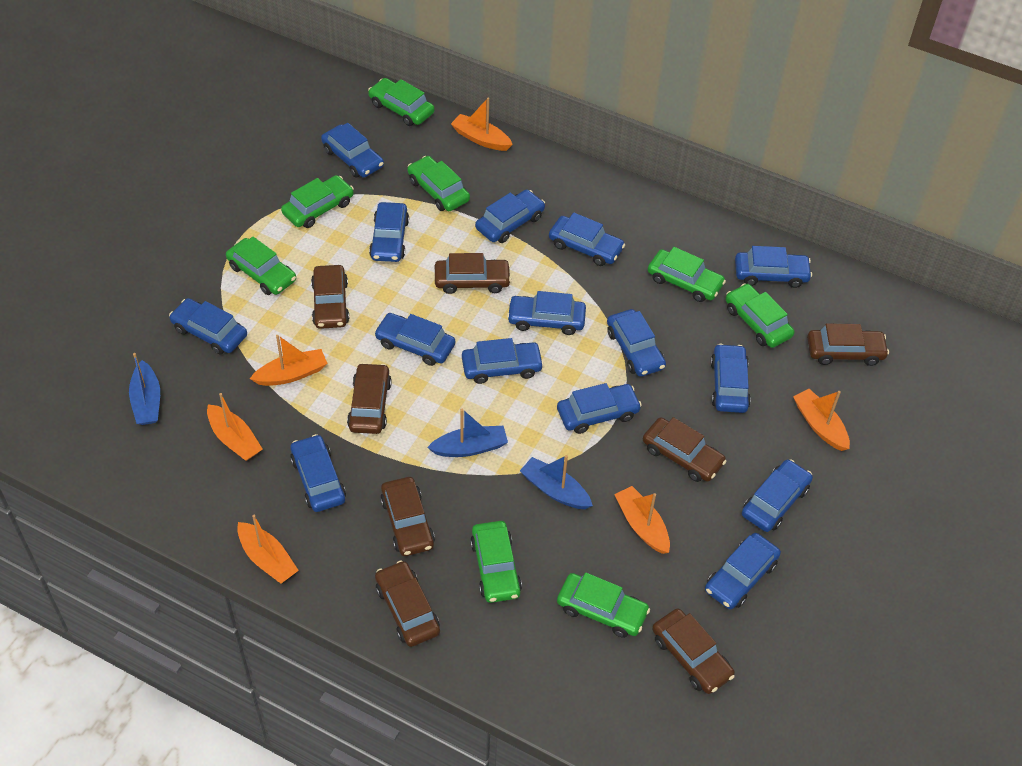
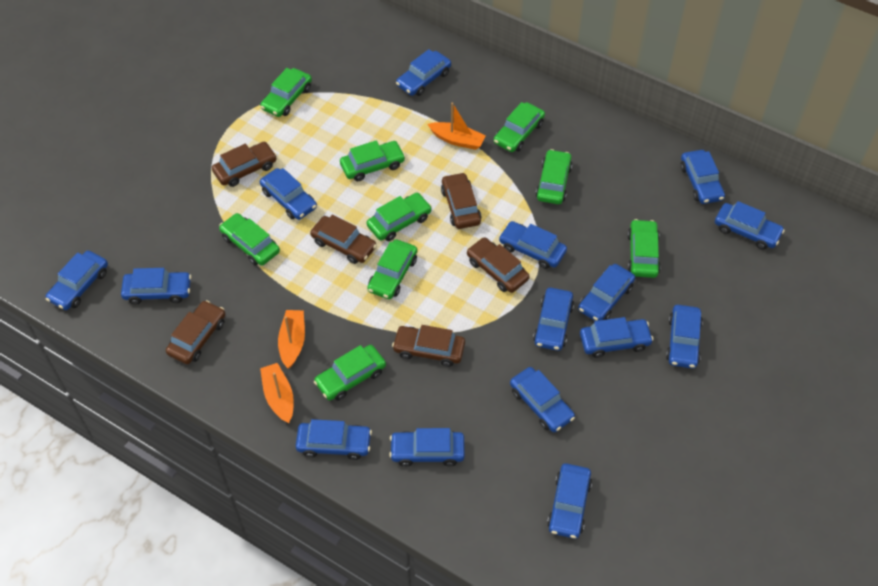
blue boat: [129,353,160,425] [427,409,508,457] [520,455,593,509] = 3 -> none = 0
brown car: [311,265,349,329] [347,363,392,434] [375,561,440,647] [380,477,435,556] [435,253,511,294] [643,417,726,482] [652,608,735,694] [807,323,889,366] = 8 -> [166,300,225,364] [212,142,277,187] [310,214,377,264] [392,325,465,367] [441,172,481,229] [467,237,529,293] = 6
green car: [226,237,296,295] [281,175,354,228] [368,78,435,126] [407,156,470,211] [470,521,522,603] [557,572,650,638] [648,247,726,302] [726,283,795,348] = 8 -> [219,213,280,266] [260,68,312,117] [314,345,386,401] [340,141,405,181] [367,193,432,241] [367,239,417,299] [494,102,545,152] [535,149,572,204] [627,219,661,278] = 9
orange boat: [207,393,263,461] [237,515,299,584] [250,335,328,386] [451,97,513,151] [614,486,670,554] [793,389,850,451] = 6 -> [260,363,294,423] [278,310,305,368] [428,103,486,150] = 3

